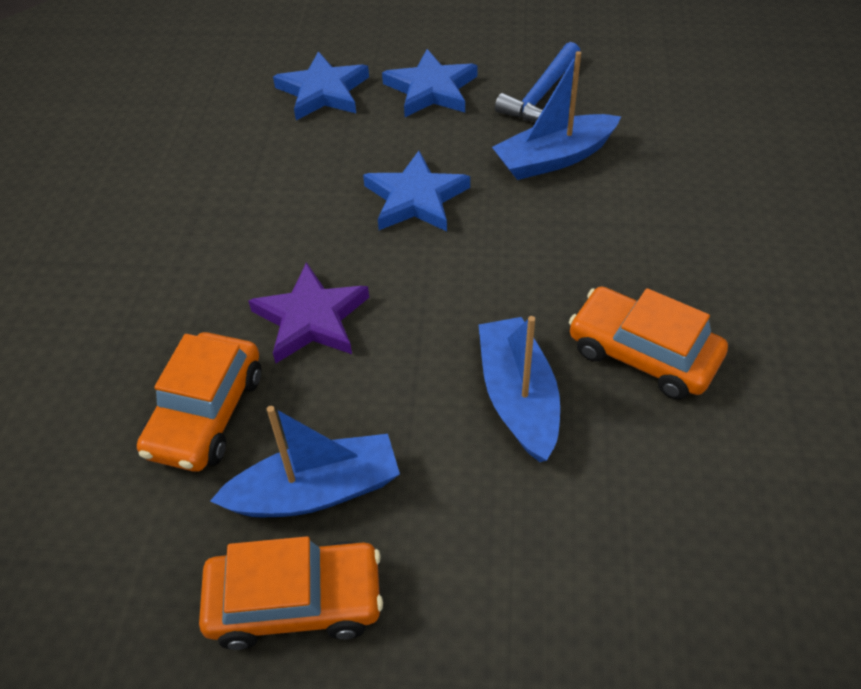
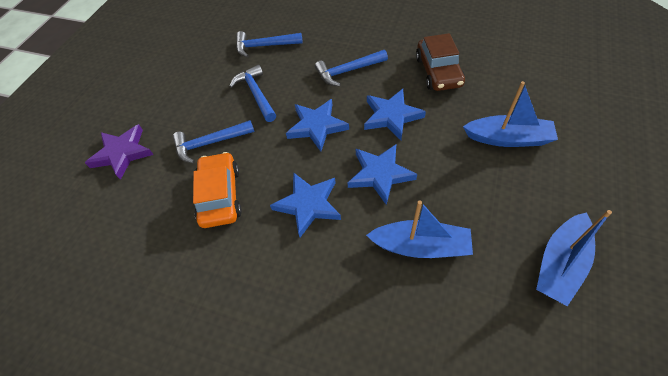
blue hammer: [495,42,581,122] = 1 -> [173,120,255,163] [229,64,276,122] [236,31,303,57] [315,50,388,86] = 4
blue star: [273,51,369,120] [363,151,470,231] [382,49,477,117] = 3 -> [270,172,341,237] [286,99,349,151] [348,144,417,205] [364,89,426,140] = 4
brown car: none = 0 -> [416,33,465,91] = 1
orange car: [137,332,261,472] [199,536,383,650] [569,286,728,399] = 3 -> [193,152,242,228] = 1

